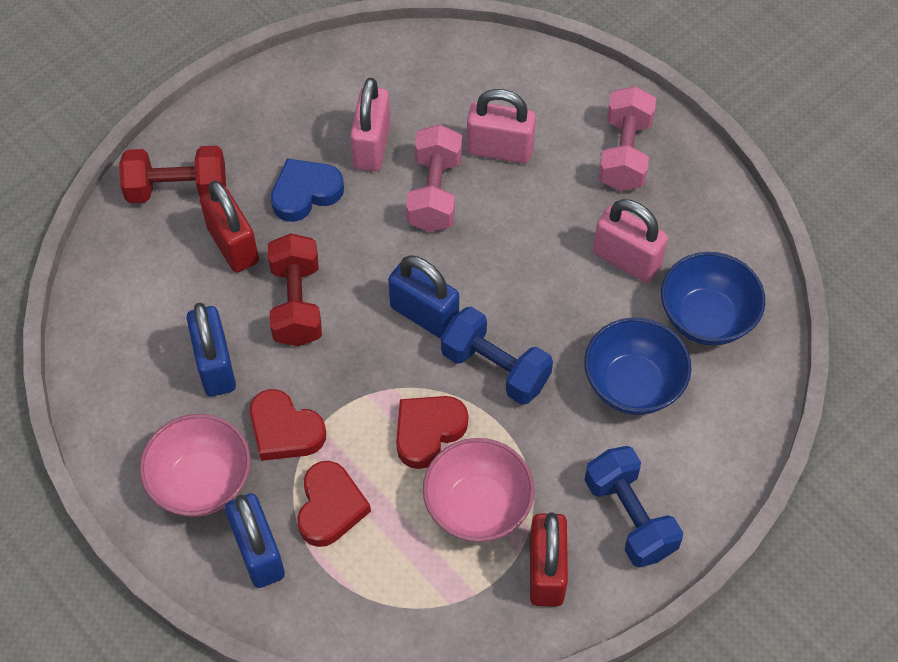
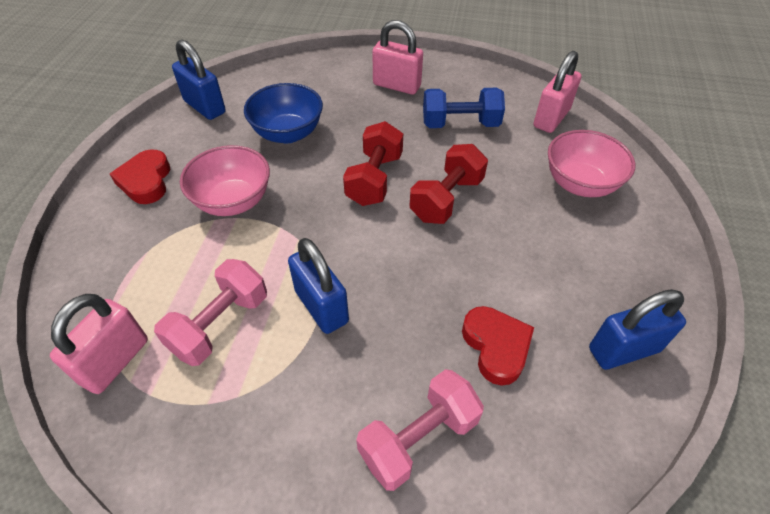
blue bowl: [584,318,691,415] [661,252,765,345] = 2 -> [244,83,323,144] = 1
blue dumbbell: [441,307,553,405] [585,446,683,567] = 2 -> [423,88,505,128] = 1
blue heart: [271,158,344,222] = 1 -> none = 0
red heart: [250,389,326,461] [297,461,371,547] [396,396,468,469] = 3 -> [110,149,170,204] [462,306,534,386] = 2
red padlock: [200,181,259,273] [530,513,568,607] = 2 -> none = 0

